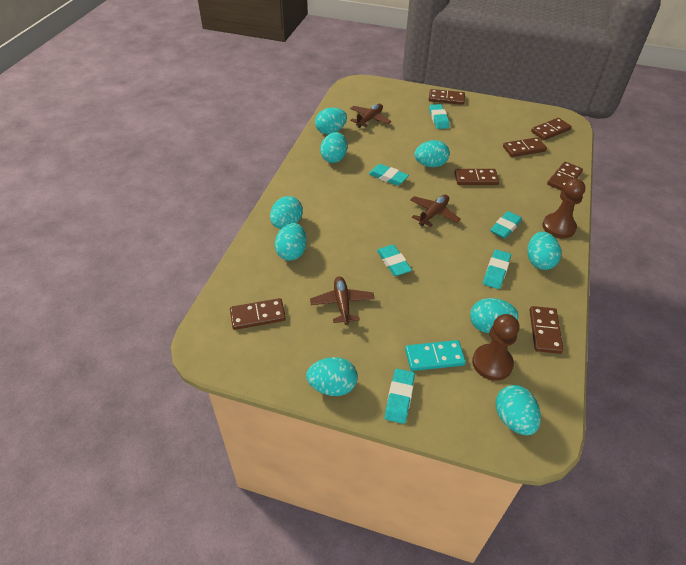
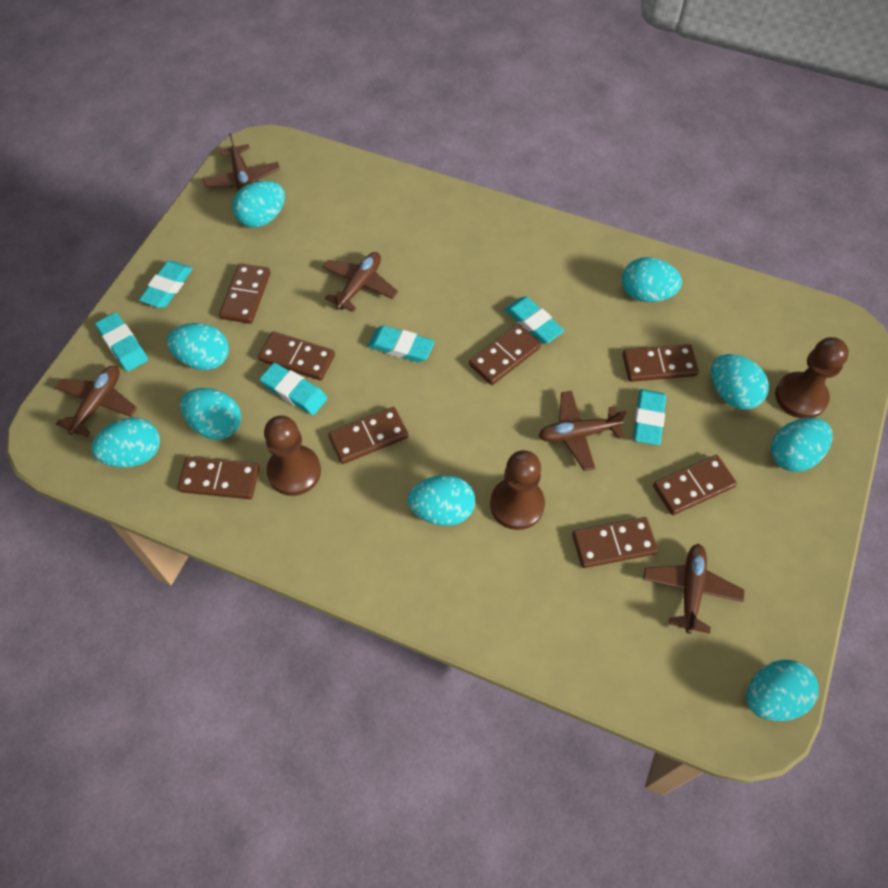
brown domino: [230,298,286,330] [429,89,465,105] [454,169,499,185] [503,137,547,157] [530,306,564,354] [531,118,572,140] [547,162,583,191] = 7 -> [177,457,260,499] [219,263,271,324] [258,331,335,381] [328,407,408,464] [469,324,541,385] [572,517,658,568] [622,344,699,382] [653,455,737,515] = 8
brown pawn: [472,314,519,381] [543,178,585,238] = 2 -> [264,415,321,496] [490,450,545,530] [775,337,849,419] = 3
brown plane: [310,276,375,325] [350,104,391,128] [410,195,461,227] = 3 -> [55,366,137,437] [203,133,280,190] [322,252,398,312] [538,391,627,471] [643,544,745,634] = 5
turquoise domino: [405,340,466,371] = 1 -> none = 0

